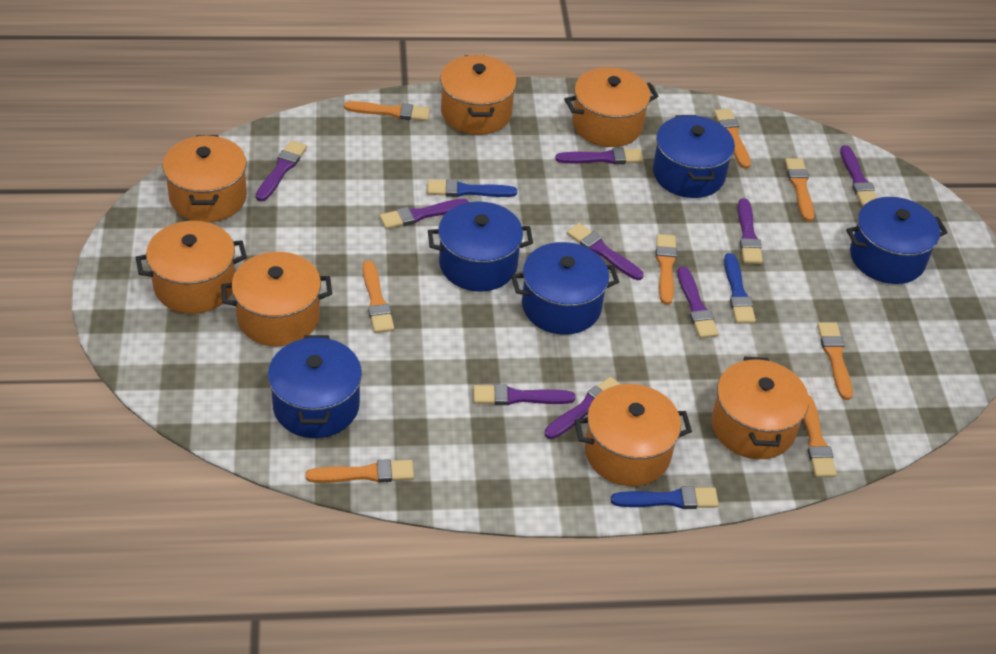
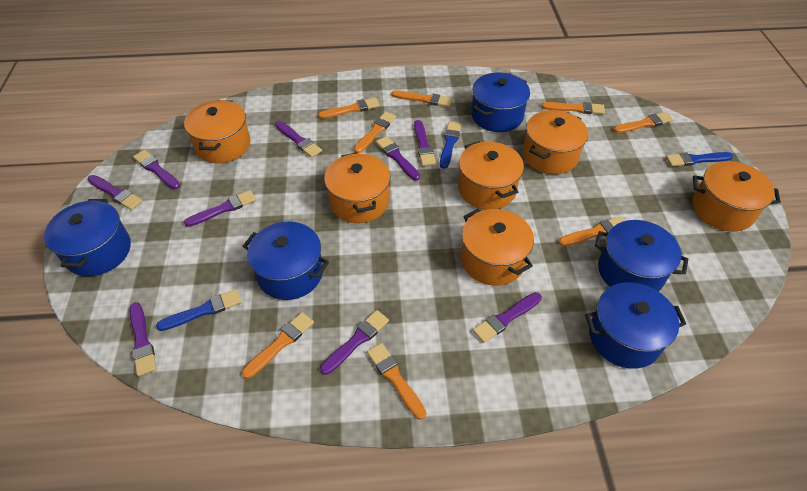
orange pot: [136,221,247,314] [163,135,247,222] [221,252,332,346] [440,55,517,135] [565,67,658,147] [574,384,692,486] [712,357,809,459] = 7 -> [184,100,250,163] [324,152,390,223] [458,141,524,210] [461,209,534,286] [523,110,588,174] [692,161,781,232] = 6

